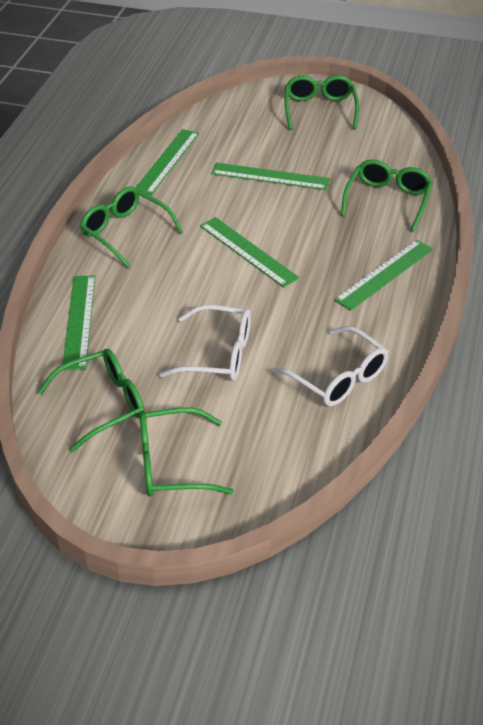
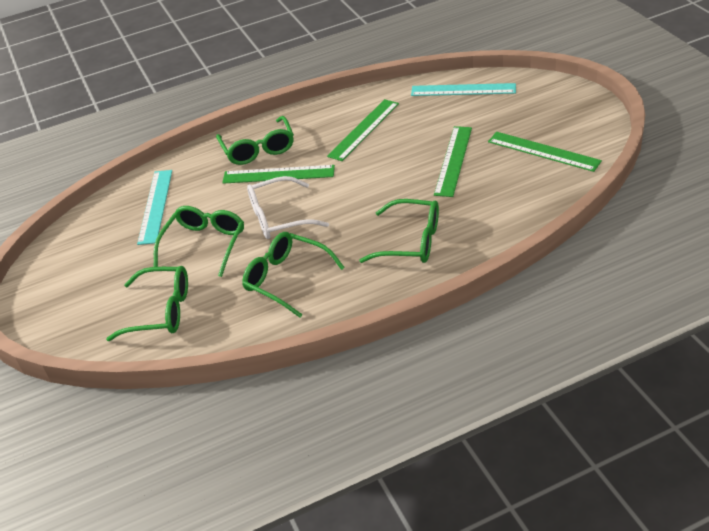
green ruler: [63,276,95,370] [135,129,199,195] [200,217,299,287] [211,163,330,190] [334,240,433,310] = 5 -> [222,165,335,184] [327,99,399,161] [434,126,472,197] [488,132,602,172] = 4
turquoise ruler: none = 0 -> [137,170,172,245] [411,83,516,96] = 2
white glasses: [159,305,251,381] [272,326,389,406] = 2 -> [247,176,329,239] = 1

